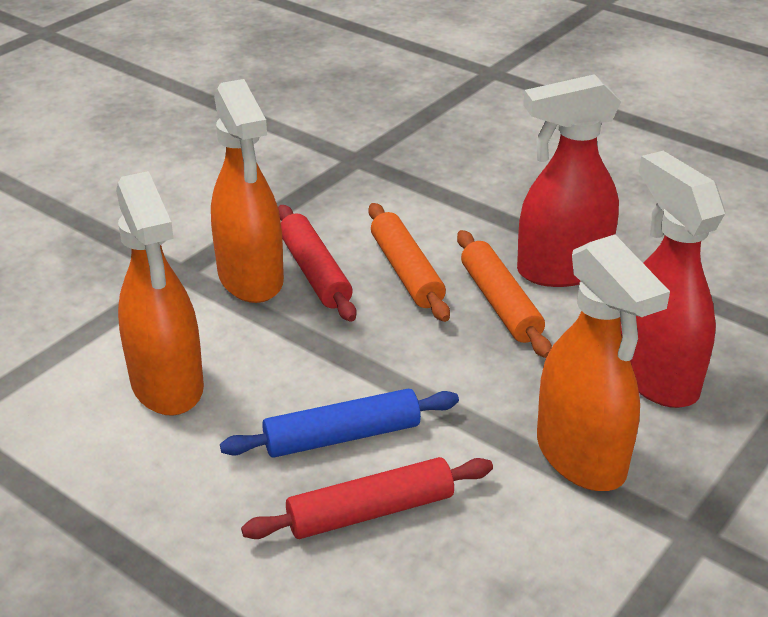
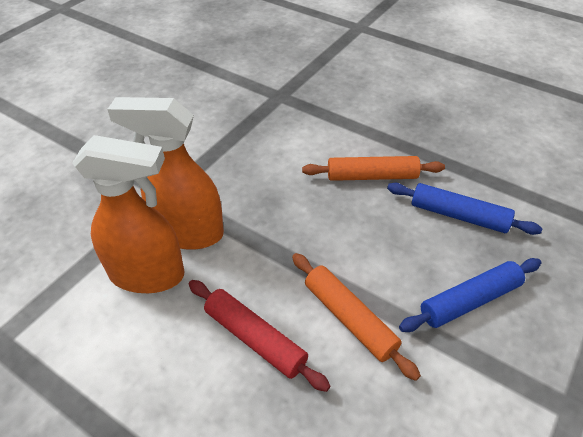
blue rolling pin: [220,389,459,458] = 1 -> [387,183,542,235] [399,258,541,332] = 2
orange spray bottle: [116,171,204,416] [211,79,284,303] [537,235,670,491] = 3 -> [72,135,185,293] [107,97,224,250] = 2
red rolling pin: [241,457,493,539] [278,205,356,322] = 2 -> [189,280,331,392] = 1
red spray bottle: [517,74,621,287] [620,151,725,408] = 2 -> none = 0

